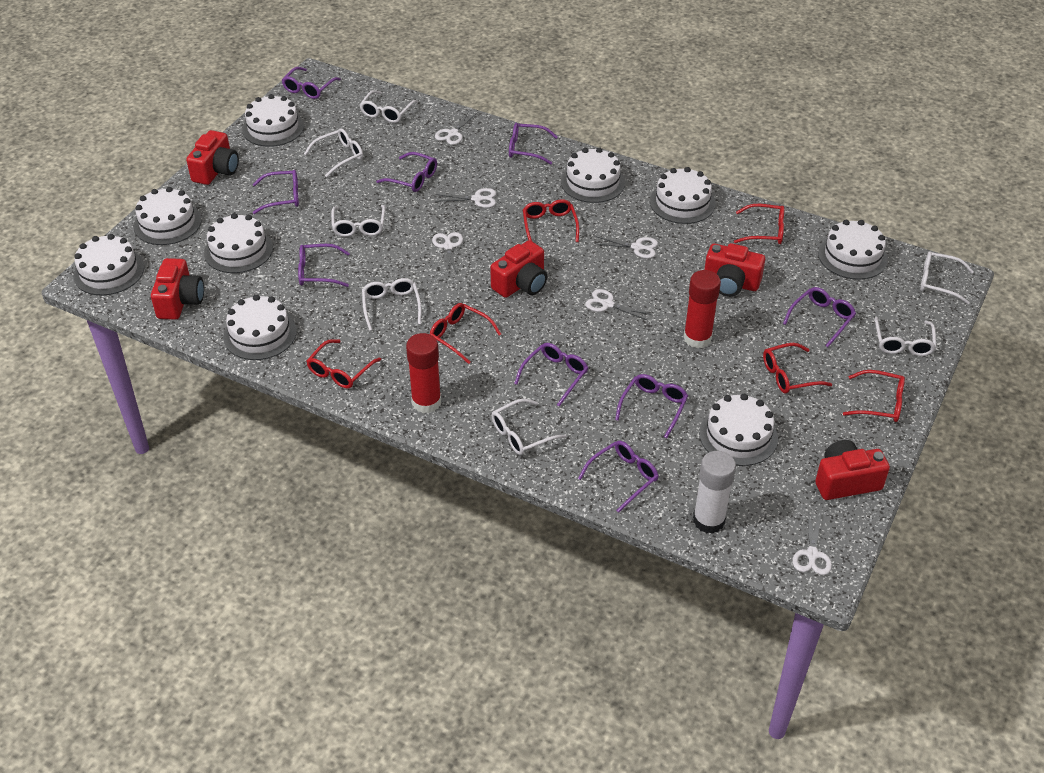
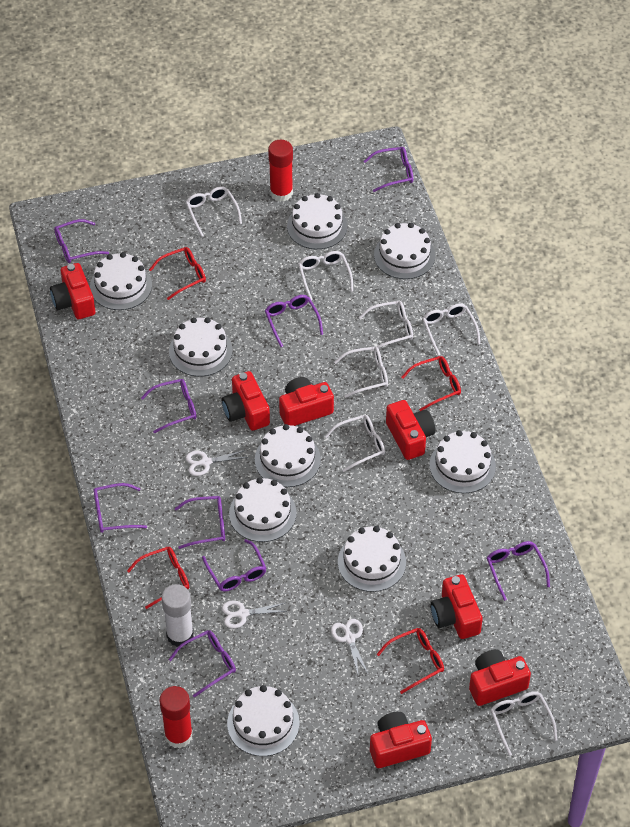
red camera: [151,258,204,320] [186,130,239,185] [490,240,547,298] [704,243,765,297] [815,440,890,500] = 5 -> [50,263,95,319] [222,371,270,431] [279,377,334,426] [370,711,432,768] [386,400,435,460] [430,574,483,639] [469,649,531,706] = 7
red glasses: [307,339,381,389] [430,303,501,364] [523,199,579,242] [734,204,784,244] [763,343,832,394] [843,370,905,422] = 6 -> [127,547,189,609] [149,247,206,300] [377,628,444,694] [401,356,461,411] = 4
white scissors: [432,232,463,274] [435,112,477,145] [436,188,496,208] [586,289,652,321] [594,237,658,258] [792,511,832,575] = 6 -> [186,450,248,476] [222,601,287,629] [331,619,369,677] = 3

